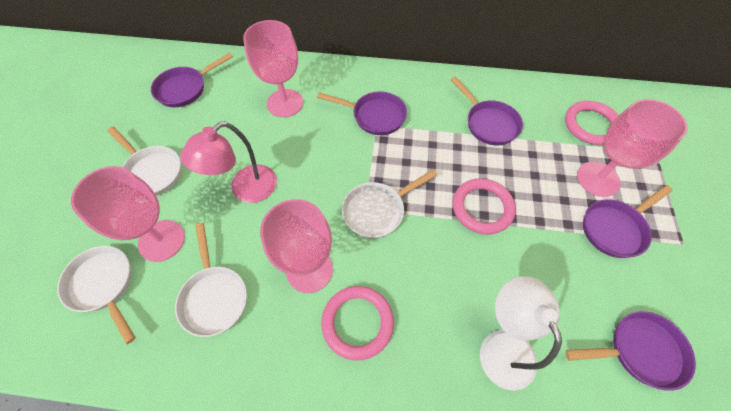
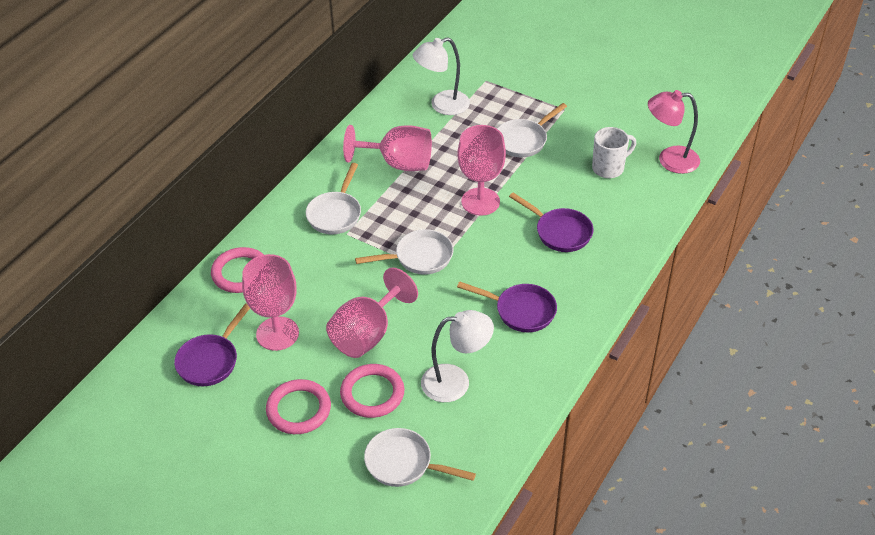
purple pan: [151,53,233,107] [317,91,407,135] [450,76,523,145] [565,311,696,391] [583,185,673,258] = 5 -> [174,303,250,386] [457,281,557,332] [509,193,594,252] = 3
white lamp: [480,276,562,391] = 1 -> [413,37,470,115] [421,310,494,402] = 2
white mug: none = 0 -> [592,127,636,178] = 1

